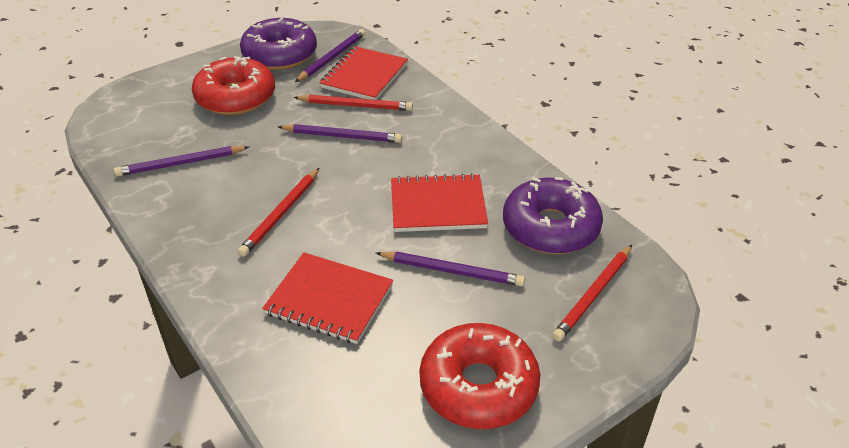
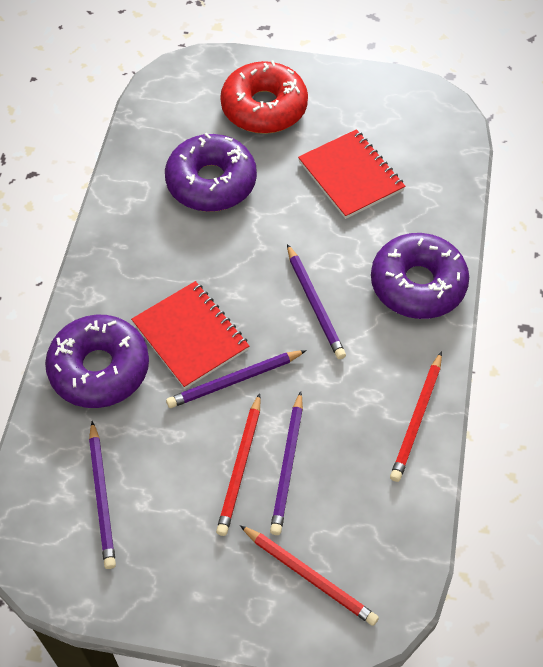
purple donut: [240,18,317,70] [503,177,603,254] = 2 -> [45,315,149,408] [165,133,257,212] [371,233,469,319] = 3
red donut: [192,56,275,115] [420,323,540,429] = 2 -> [220,60,308,134] = 1
red notebook: [262,252,393,344] [319,46,408,100] [391,173,488,232] = 3 -> [131,281,249,389] [298,129,405,219] = 2

